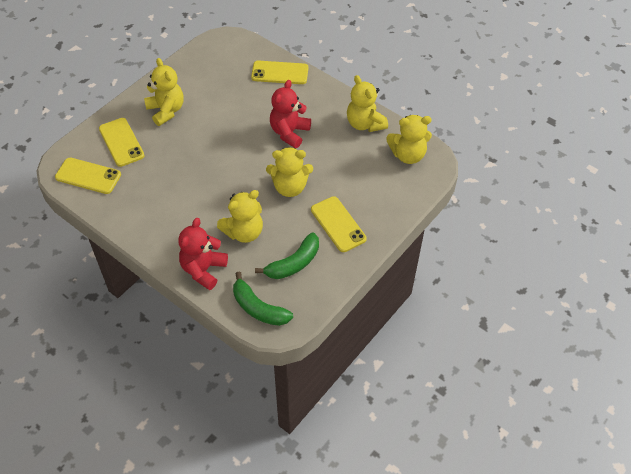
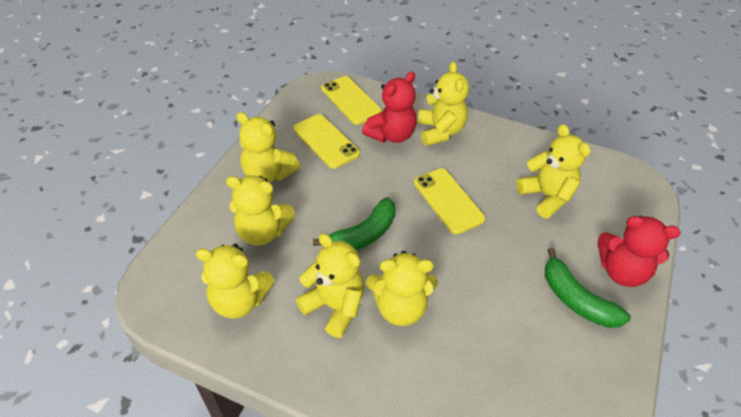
yellow phone: [55,158,121,194] [99,118,145,167] [251,61,308,84] [311,196,367,252] = 4 -> [293,114,360,169] [321,76,382,125] [414,168,485,234] = 3
yellow teddy bear: [144,58,183,126] [217,190,263,243] [266,147,313,197] [347,75,388,132] [387,115,432,164] = 5 -> [196,244,275,319] [226,176,295,245] [236,112,300,183] [296,233,364,338] [366,251,438,326] [417,62,469,146] [516,124,590,219] = 7

